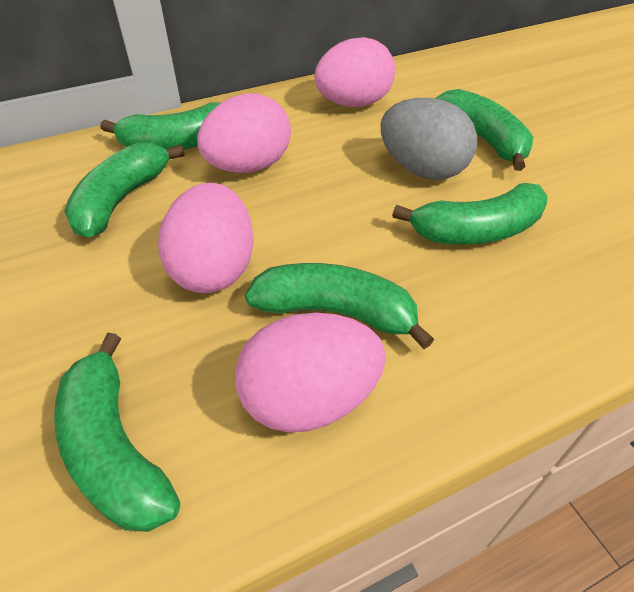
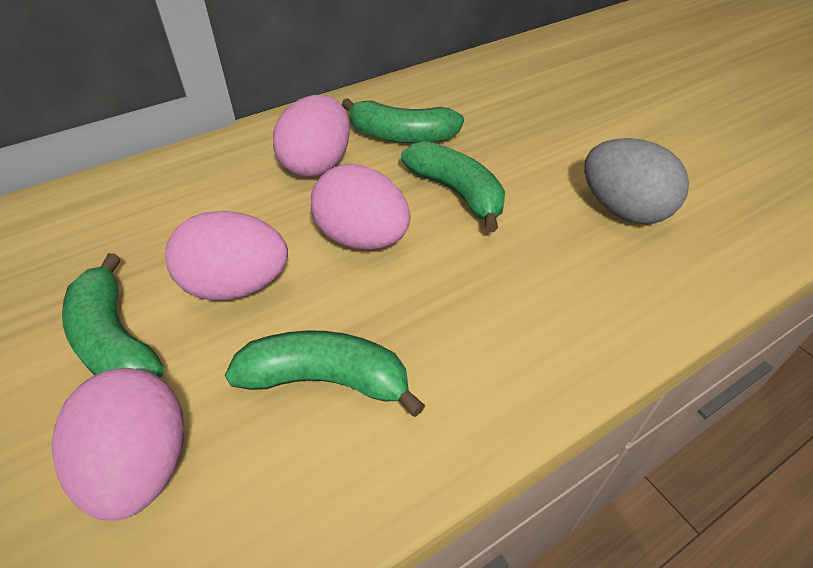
green banana: [54,333,180,532] [64,142,185,238] [101,102,220,150] [245,263,434,349] [392,183,548,245] [435,89,533,171] = 6 -> [62,253,164,378] [225,330,425,417] [342,98,464,143] [401,141,505,232] = 4

